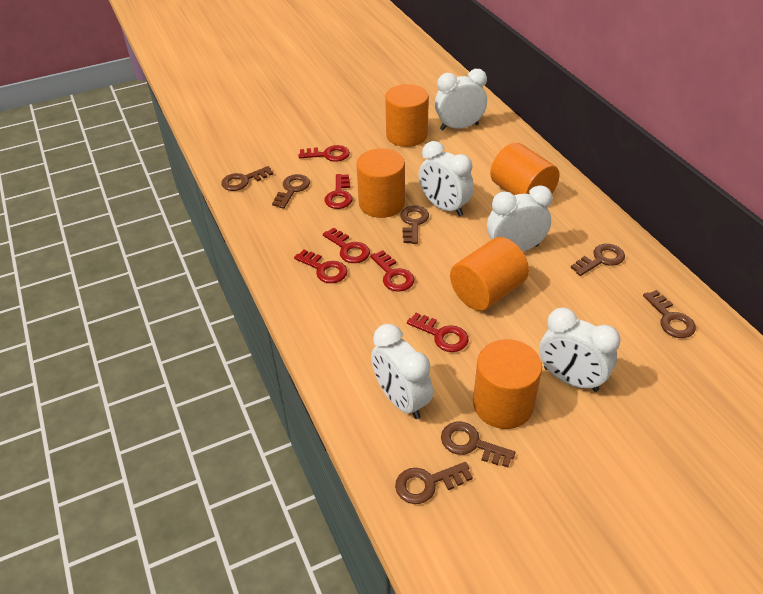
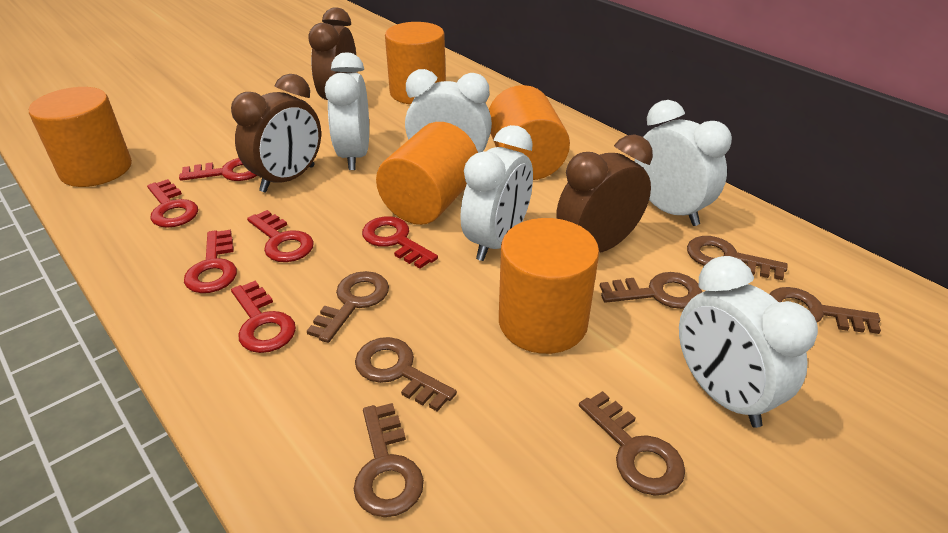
brown clock: none = 0 -> [231,74,321,192] [309,7,356,100] [556,134,653,253] = 3

